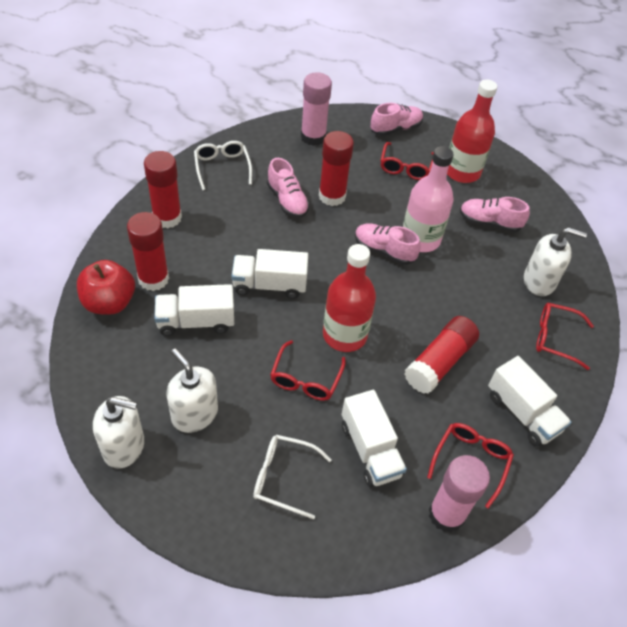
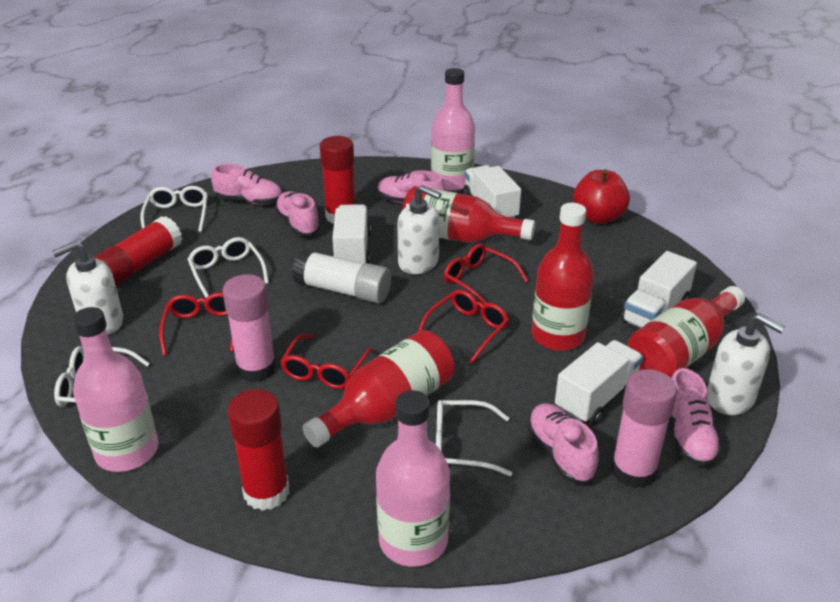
pink bottle: [403,146,454,252] = 1 -> [72,307,158,472] [376,390,450,566] [431,68,475,191] = 3
pink shoe: [267,158,310,218] [355,223,421,265] [371,103,423,136] [460,197,530,232] = 4 -> [211,164,282,205] [275,191,320,236] [377,170,445,203] [527,403,599,483] [669,368,722,467] = 5
red bottle: [323,244,376,352] [447,80,497,183] = 2 -> [303,330,454,447] [402,186,535,243] [531,203,594,351] [628,286,745,377] = 4
red glue stick: [127,212,169,291] [144,151,182,229] [319,131,354,206] [404,316,479,394] = 4 -> [94,216,182,286] [227,389,290,511] [320,136,355,223] = 3
white glasses: [194,141,252,190] [253,435,332,519] = 2 -> [54,346,150,407] [140,186,208,232] [187,237,269,298] [436,400,512,476] = 4
white glue stick: none = 0 -> [292,249,391,303] = 1

